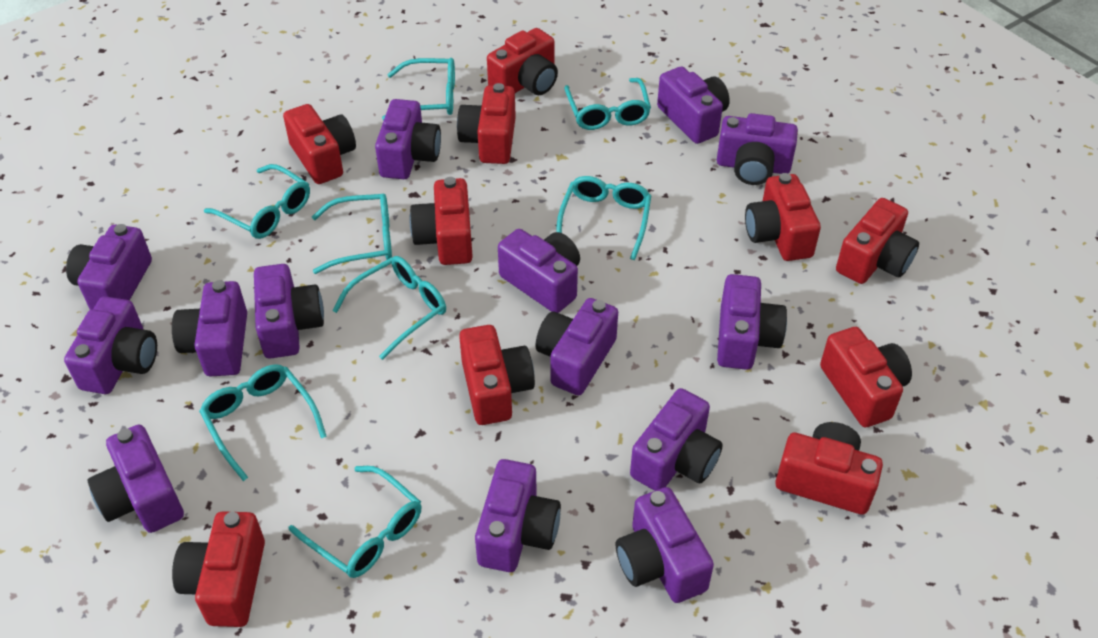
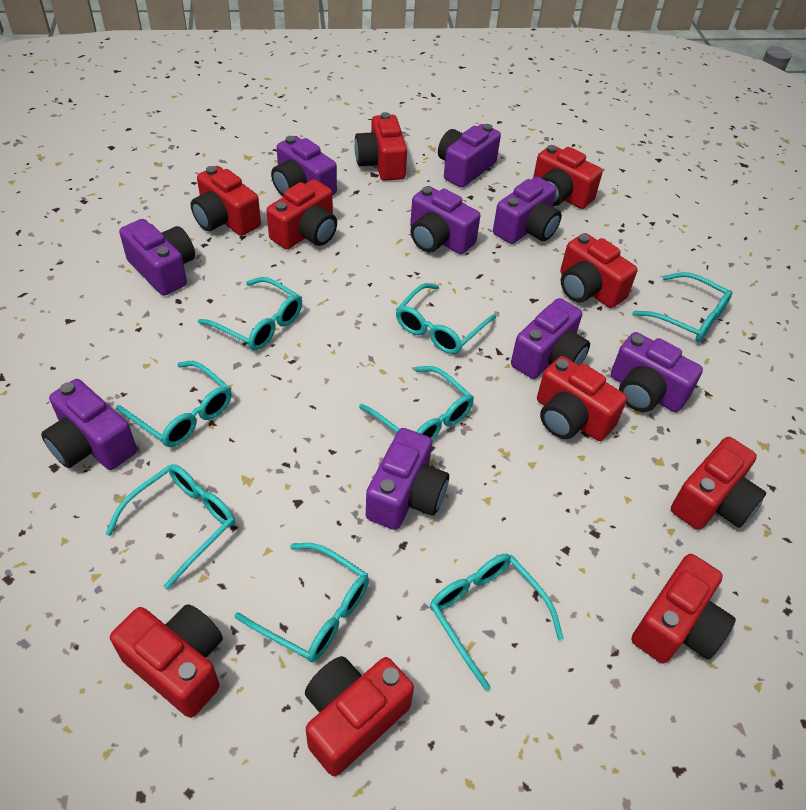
purple camera: [64,296,157,394] [66,224,152,310] [88,425,184,533] [172,280,247,376] [254,264,324,359] [375,99,441,179] [475,459,561,572] [498,229,580,313] [535,298,618,395] [616,487,714,603] [630,388,723,491] [657,67,730,144] [717,113,798,185] [717,274,787,370] = 14 -> [41,379,137,470] [119,219,195,296] [271,136,337,197] [366,428,449,530] [410,186,480,254] [438,124,501,188] [493,177,562,244] [511,298,590,379] [611,332,703,412] = 9

